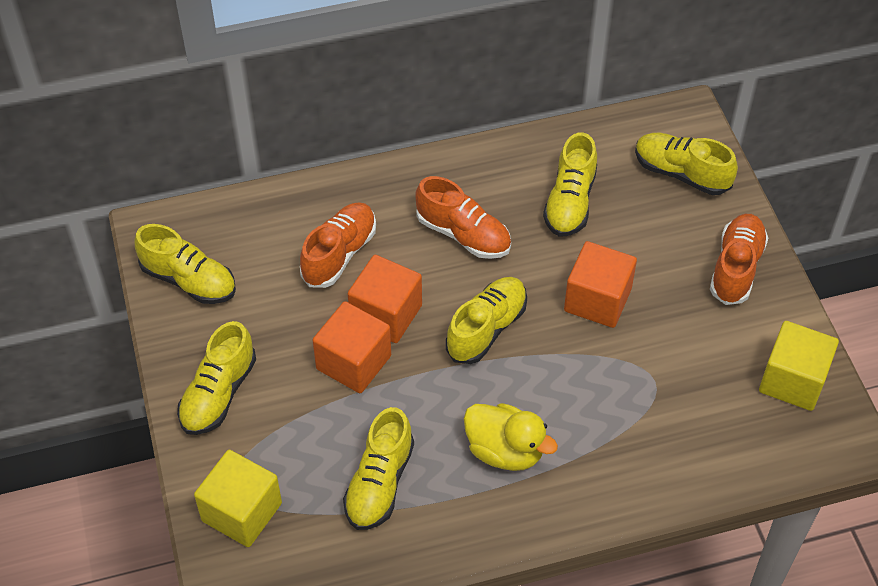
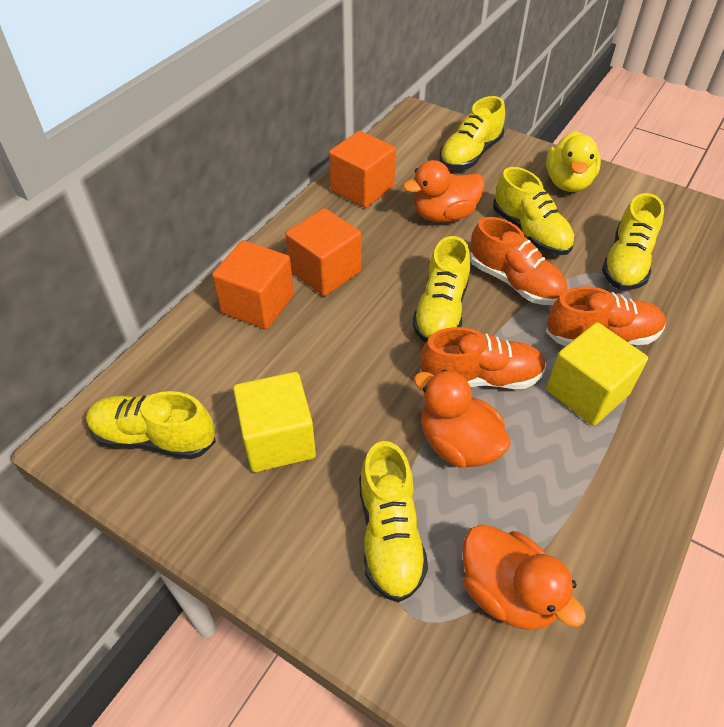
orange duck: none = 0 -> [403,160,485,222] [414,370,511,468] [462,525,586,630] = 3

